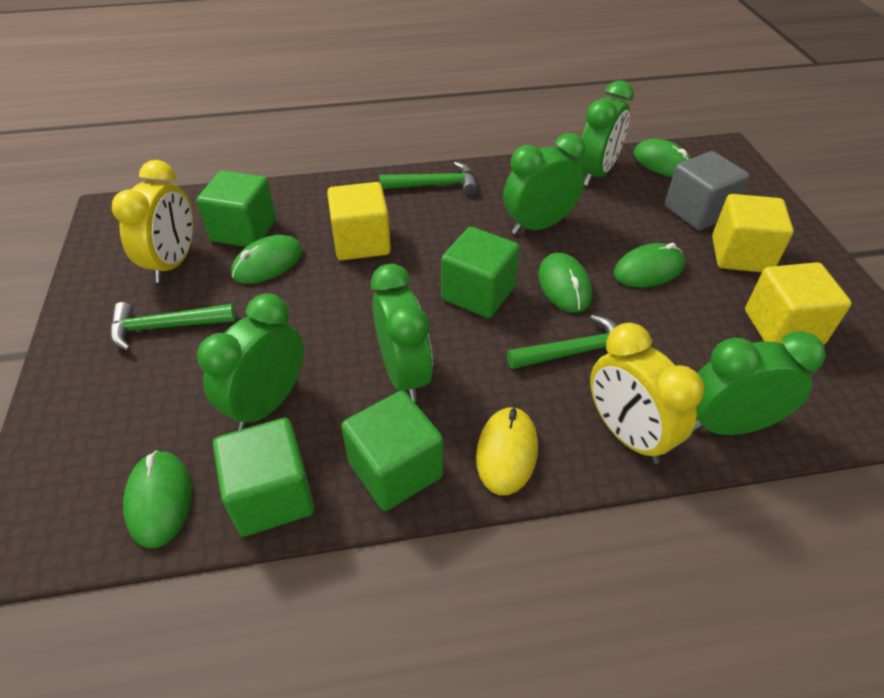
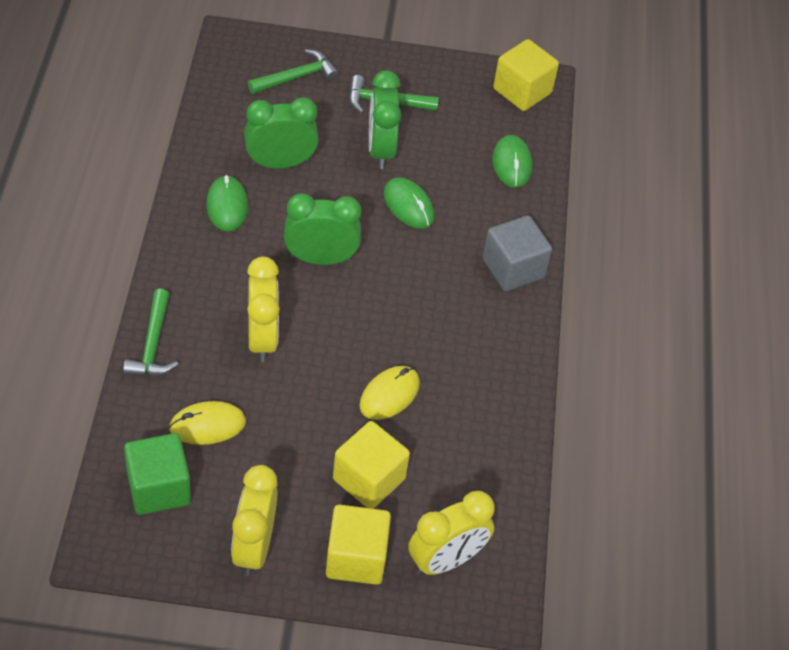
green clock: [197,293,304,430] [371,264,433,402] [503,133,585,235] [577,80,634,186] [693,331,826,435] = 5 -> [244,97,319,169] [284,193,361,265] [369,71,401,169] = 3
green cube: [196,170,276,247] [213,418,315,536] [341,391,443,511] [441,227,520,318] = 4 -> [124,433,191,515] = 1
green mouse: [123,450,192,548] [231,235,303,284] [538,253,592,313] [614,243,685,287] [634,139,692,177] = 5 -> [206,175,248,232] [384,177,434,229] [493,135,532,188] = 3
yellow clock: [112,160,193,283] [590,323,704,464] = 2 -> [231,465,277,576] [247,257,280,362] [408,491,495,575] = 3
yellow mouse: [476,406,538,495] = 1 -> [169,401,246,445] [360,366,420,420] = 2

